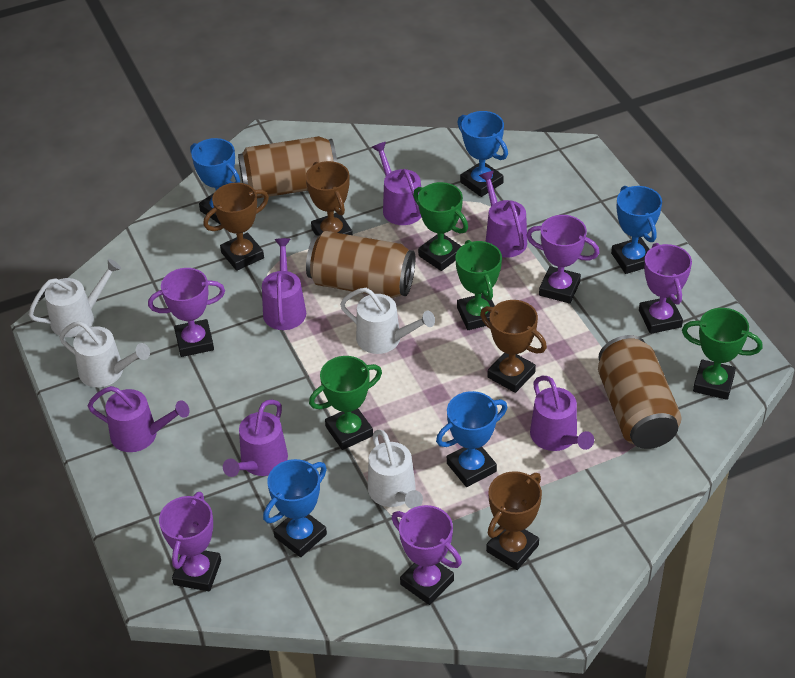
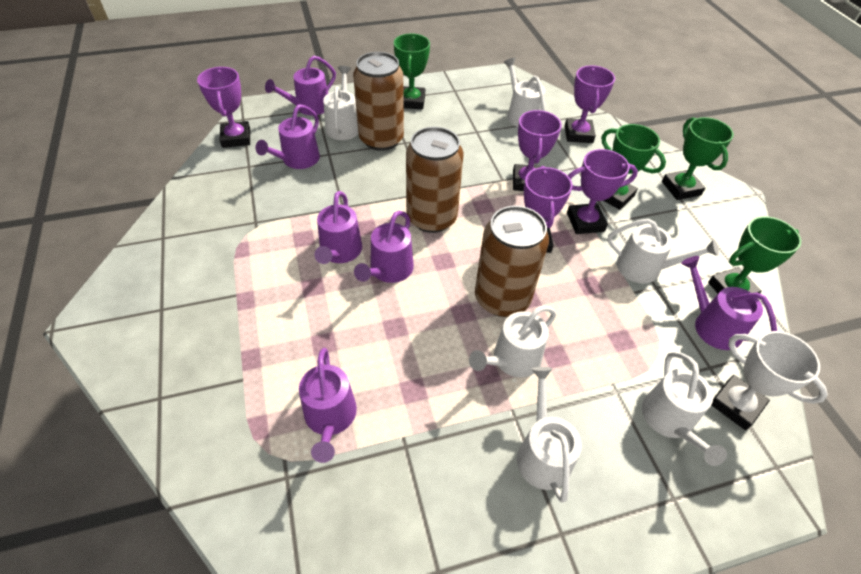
blue trophy: [190,138,240,225] [263,459,327,557] [436,391,507,487] [457,111,508,197] [611,186,662,274] = 5 -> none = 0
brown trophy: [203,183,269,271] [306,161,353,235] [480,300,547,393] [486,471,542,570] = 4 -> none = 0
white trophy: none = 0 -> [712,331,828,430] = 1
white watering can: [28,259,121,337] [59,321,150,387] [340,288,435,354] [368,430,423,509] = 4 -> [323,66,358,140] [469,306,556,378] [504,58,545,127] [517,367,582,503] [607,218,719,283] [642,352,727,466] = 6

